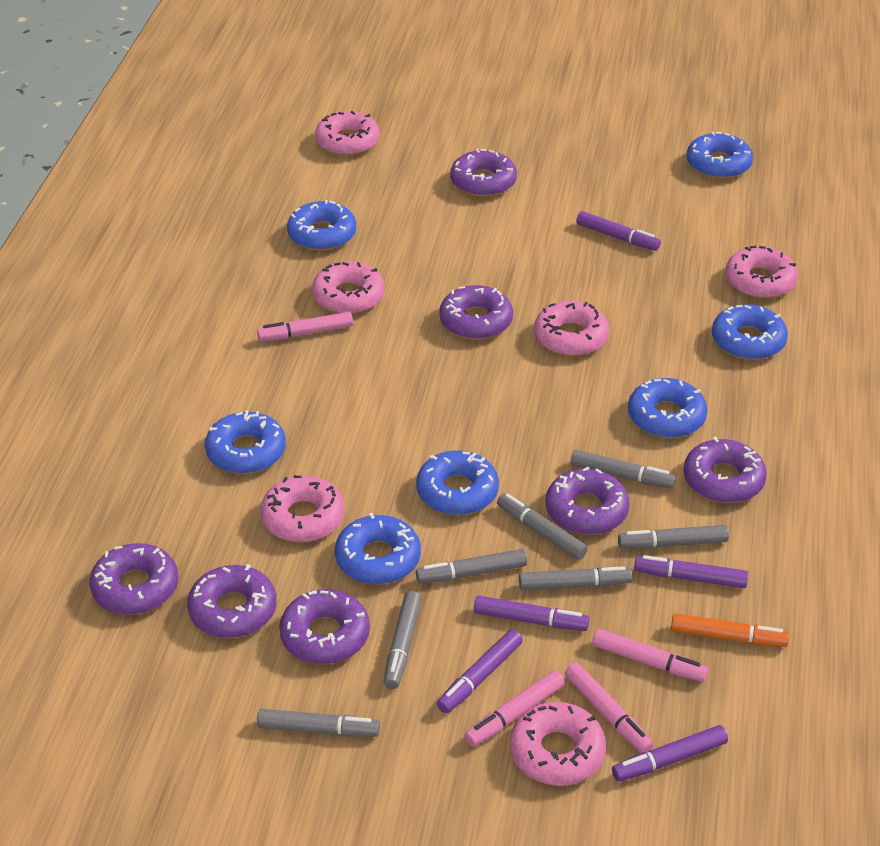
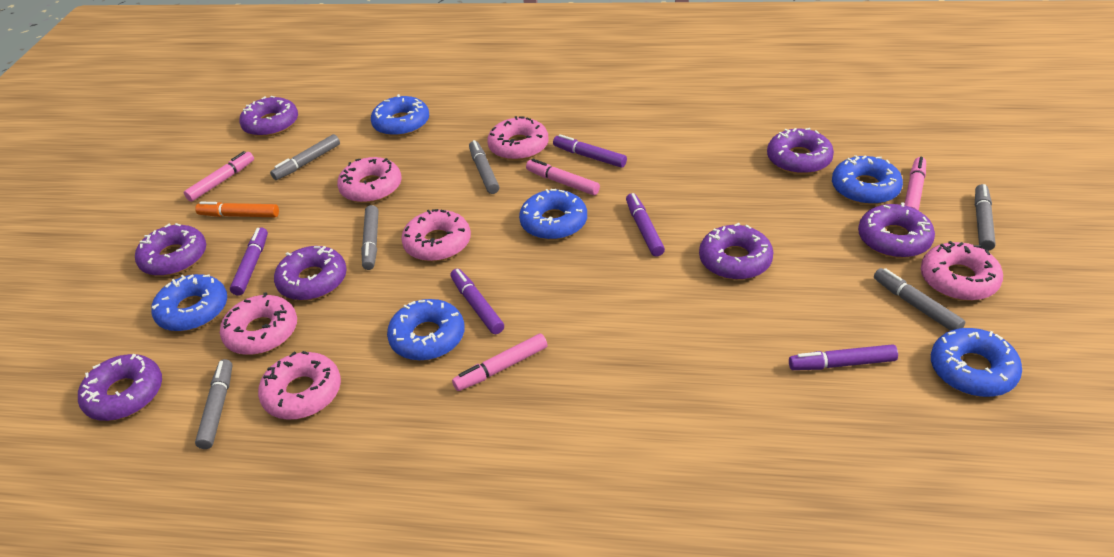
blue donut: [205,410,286,474] [287,200,356,251] [335,513,421,584] [416,450,499,515] [628,378,707,438] [687,132,753,179] [712,304,788,360] = 7 -> [151,274,227,331] [371,94,429,136] [387,299,465,361] [519,189,587,240] [832,155,903,205] [931,328,1022,397] = 6
grey marker: [257,709,380,737] [384,591,422,689] [416,549,527,584] [497,493,588,560] [519,566,632,591] [571,450,676,489] [618,525,729,549] = 7 -> [195,359,233,449] [270,134,340,180] [361,205,379,270] [469,140,499,194] [874,268,965,331] [975,184,996,251] = 6

